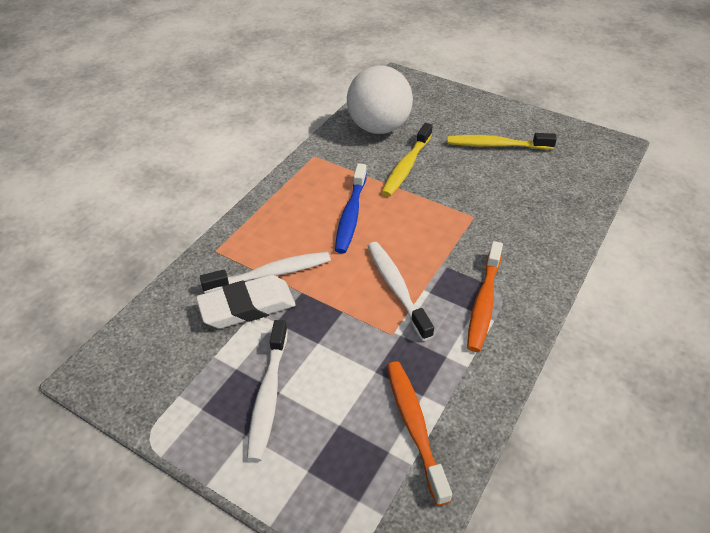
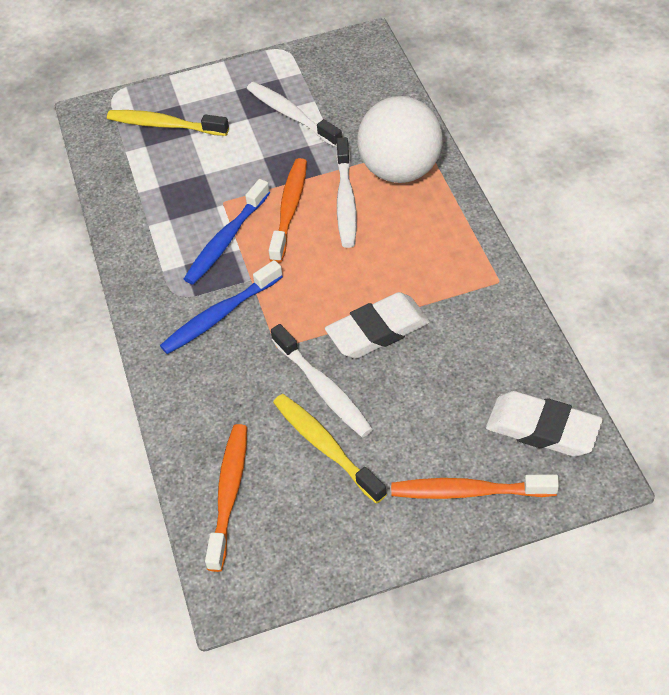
blue toothbrush: [335,163,367,254] = 1 -> [160,260,283,354] [184,179,270,285] = 2
orange toothbrush: [387,361,452,506] [467,241,503,352] = 2 -> [205,424,247,572] [269,158,307,263] [391,475,559,499] = 3
white eraser: [196,275,296,329] = 1 -> [325,292,430,359] [486,391,603,457] = 2

